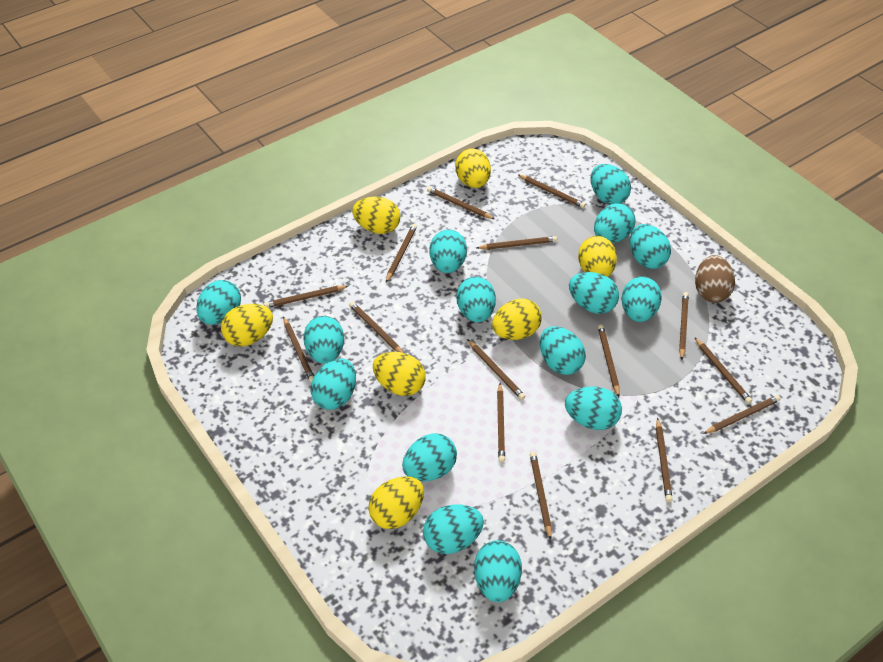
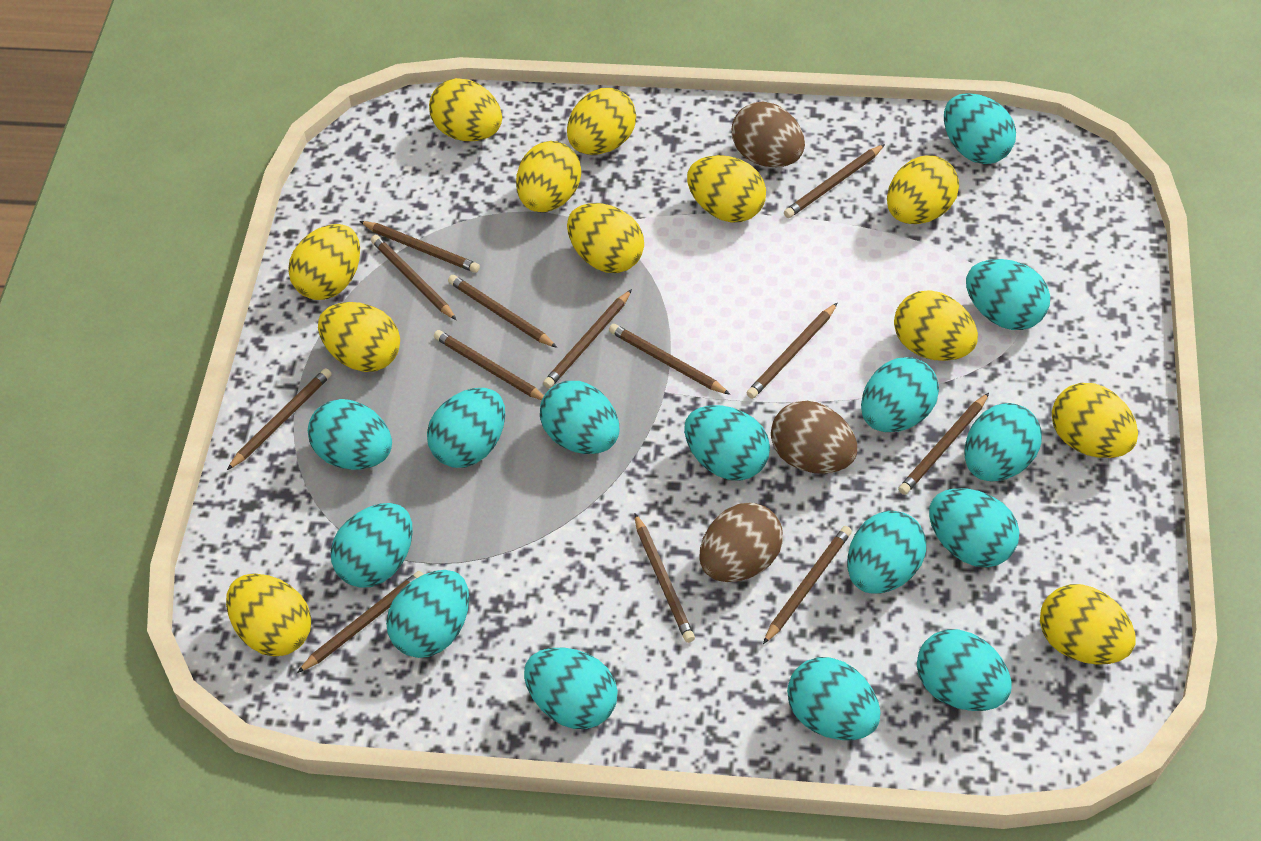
brown egg: [695,255,735,303] = 1 -> [700,503,783,582] [732,102,805,168] [771,401,857,474] = 3
brown pencil: [264,286,348,308] [283,317,314,383] [349,302,404,353] [386,224,417,282] [427,187,495,219] [467,339,525,400] [476,236,557,250] [497,383,505,462] [518,175,586,208] [530,452,552,540] [598,325,620,397] [656,417,673,502] [679,292,689,360] [695,338,752,404] [703,395,781,434] = 15 -> [227,368,332,470] [297,571,424,673] [360,221,480,273] [371,235,456,320] [434,330,544,400] [448,275,557,348] [543,289,632,388] [609,324,731,395] [635,514,695,643] [747,303,837,399] [763,526,852,644] [784,144,885,218] [898,393,989,495] = 13
yellow egg: [221,304,273,347] [352,196,401,234] [368,476,424,529] [373,352,426,396] [455,148,491,188] [492,299,542,340] [578,236,617,277] = 7 -> [226,574,311,656] [288,224,360,300] [318,302,400,372] [429,78,502,141] [516,141,581,212] [567,88,636,155] [567,203,644,273] [687,155,766,223] [887,155,959,224] [894,290,978,361] [1040,584,1136,665] [1052,383,1138,458] = 12

